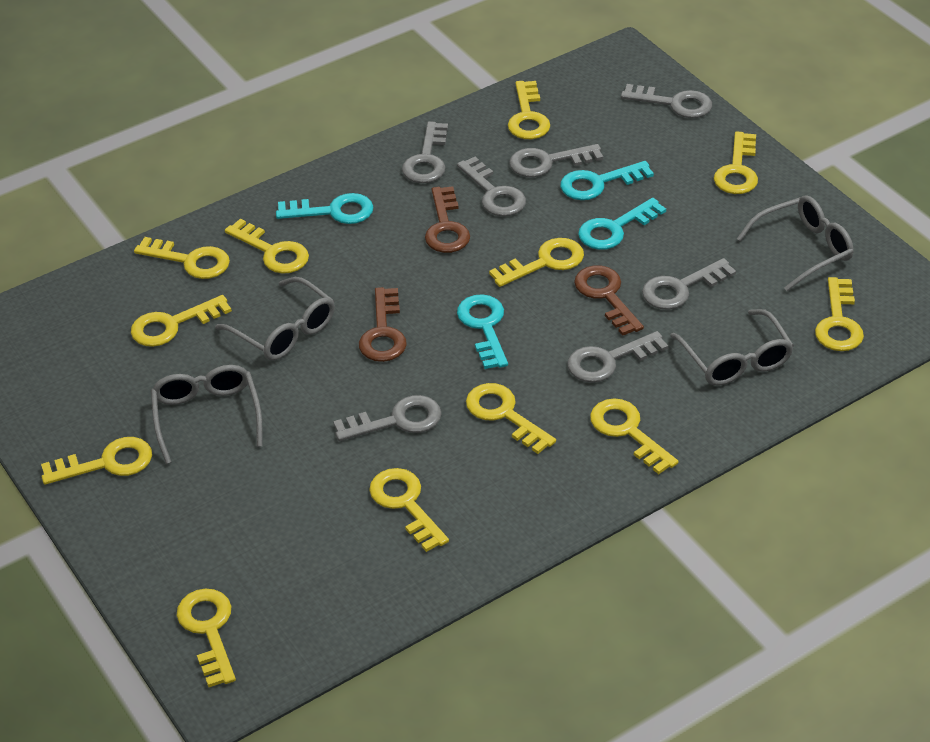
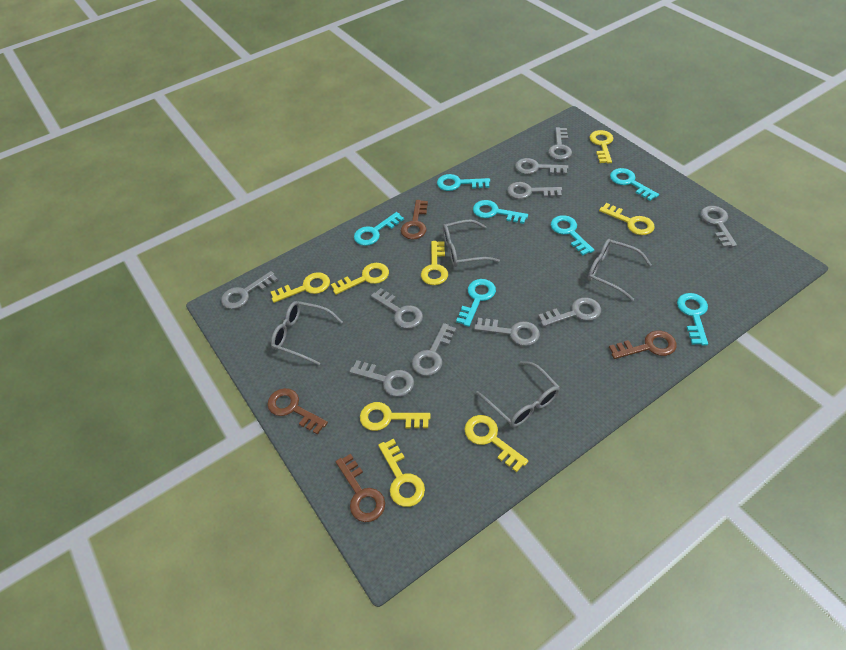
brown key: [359,287,407,362] [425,186,470,253] [574,265,644,336] = 3 -> [267,388,328,435] [336,454,385,522] [401,200,428,240] [609,330,677,359] = 4
grey key: [333,395,442,441] [402,121,448,183] [457,157,526,216] [509,144,603,177] [567,331,668,383] [621,84,712,118] [642,258,736,310] = 7 -> [221,271,278,309] [349,360,414,397] [371,288,423,329] [412,323,456,376] [474,318,540,346] [507,182,562,199] [515,158,568,174] [538,297,601,327] [548,127,572,160] [700,206,737,248] = 10
turquoise key: [276,193,373,224] [457,294,508,369] [560,161,654,200] [578,198,666,250] = 4 -> [354,212,404,246] [437,174,490,191] [456,279,496,327] [473,200,528,224] [551,215,594,255] [610,168,659,201] [677,293,708,346] = 7
yellow key: [41,437,152,485] [131,295,232,347] [134,237,230,279] [177,589,236,687] [225,219,309,274] [369,468,449,552] [466,383,556,454] [489,238,584,287] [508,81,550,139] [590,398,678,474] [714,131,758,194] [815,277,864,351] = 12 -> [271,272,330,303] [331,263,389,295] [360,402,431,431] [378,439,425,507] [421,241,448,285] [464,415,528,472] [589,130,613,163] [599,203,655,235] = 8

